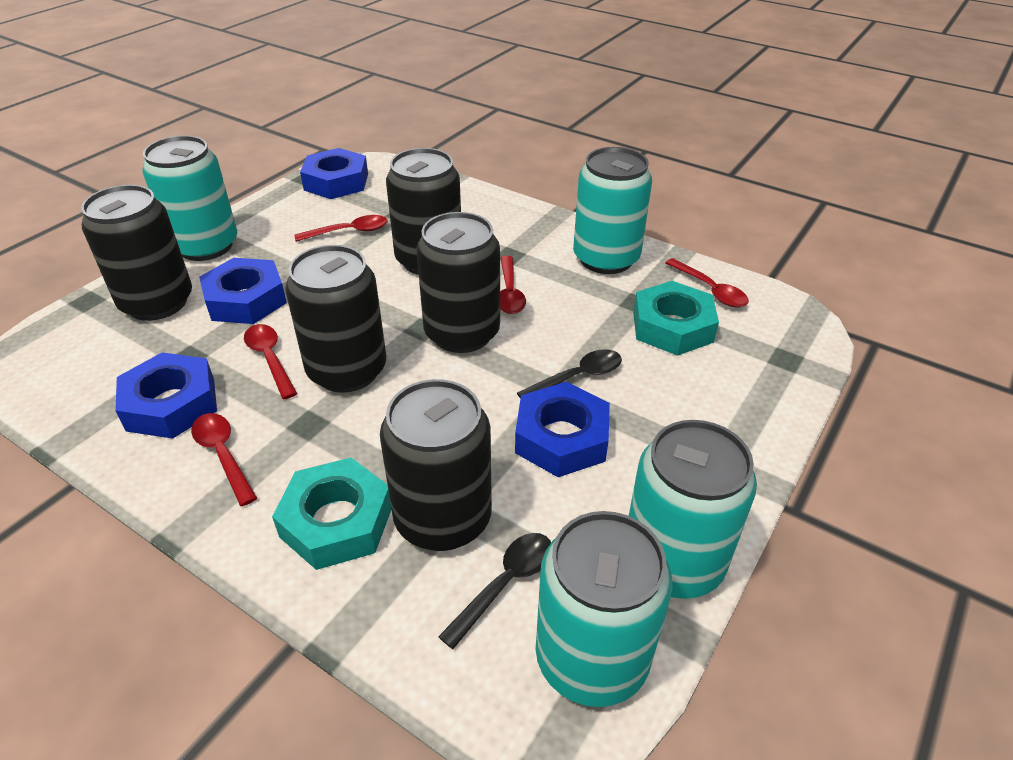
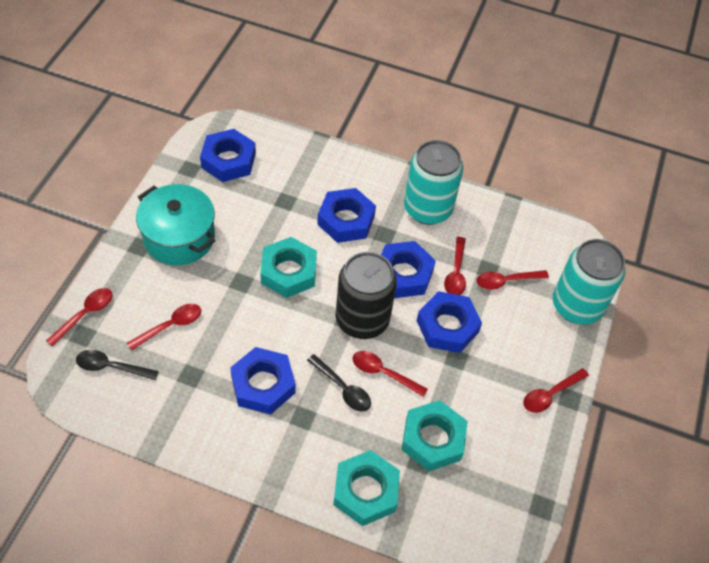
black can: [81,185,192,321] [285,245,386,393] [380,379,492,551] [386,148,461,275] [416,212,500,353] = 5 -> [336,252,397,339] = 1
blue nut: [115,352,217,439] [199,258,287,324] [300,148,368,199] [515,382,610,477] = 4 -> [200,129,256,182] [230,347,296,415] [317,188,376,243] [381,241,436,298] [417,291,482,353] = 5
red spoon: [191,413,257,506] [244,324,297,399] [294,215,388,242] [500,256,526,314] [665,258,749,307] = 5 -> [46,288,113,347] [127,304,201,351] [352,351,428,397] [444,237,466,295] [477,270,549,290] [523,368,589,413] = 6
turquoise can: [142,135,237,261] [536,511,673,707] [573,147,652,274] [629,420,757,599] = 4 -> [404,140,463,225] [553,239,625,324] = 2
turquoise nut: [272,458,392,570] [633,281,719,356] = 2 -> [260,237,317,298] [333,450,400,526] [402,400,467,471] = 3
turquoise pot: none = 0 -> [136,184,215,265] = 1

